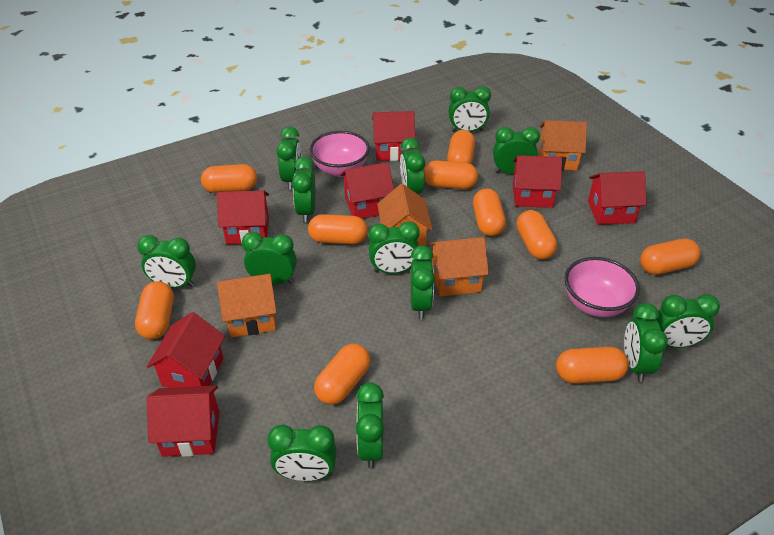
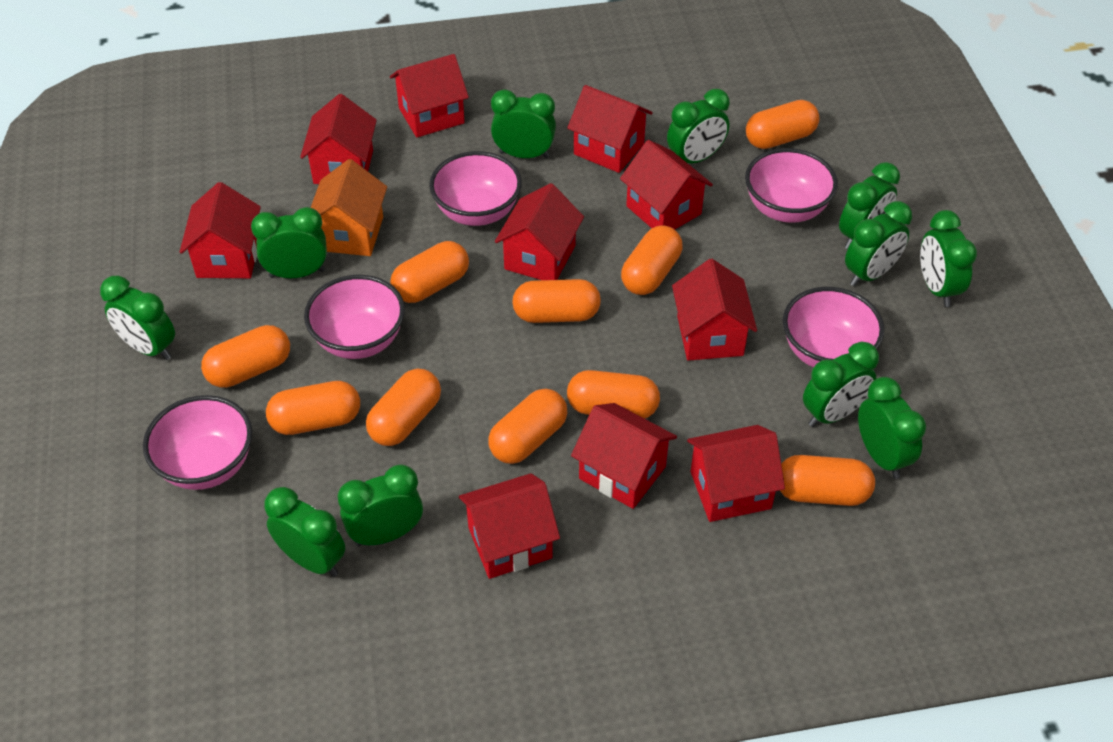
green clock: [137,235,196,288] [242,232,297,284] [267,425,336,481] [277,126,302,189] [292,157,316,223] [356,383,384,468] [369,221,420,274] [400,138,425,194] [411,246,435,319] [449,86,491,132] [493,127,540,174] [624,303,668,382] [656,294,720,348] = 13 -> [100,275,175,360] [251,207,327,278] [264,487,345,577] [337,464,423,546] [491,89,556,158] [667,89,730,163] [803,341,879,427] [839,162,900,249] [845,201,912,287] [858,377,926,479] [920,210,977,307] = 11
orange house: [217,274,277,337] [377,184,433,246] [429,237,489,296] [539,120,587,171] = 4 -> [311,159,387,256] = 1
pink bowl: [309,131,370,177] [565,257,640,317] = 2 -> [143,395,252,490] [304,275,405,359] [429,151,522,226] [745,148,838,223] [782,287,885,367] = 5
red house: [146,386,219,457] [147,312,225,388] [217,190,269,245] [340,162,394,219] [372,111,415,161] [513,155,562,208] [588,171,647,225] = 7 -> [180,182,261,278] [300,94,377,184] [390,54,469,137] [459,473,560,579] [495,183,584,280] [567,85,653,173] [571,403,677,509] [620,140,713,229] [672,259,757,361] [687,425,785,522] = 10

